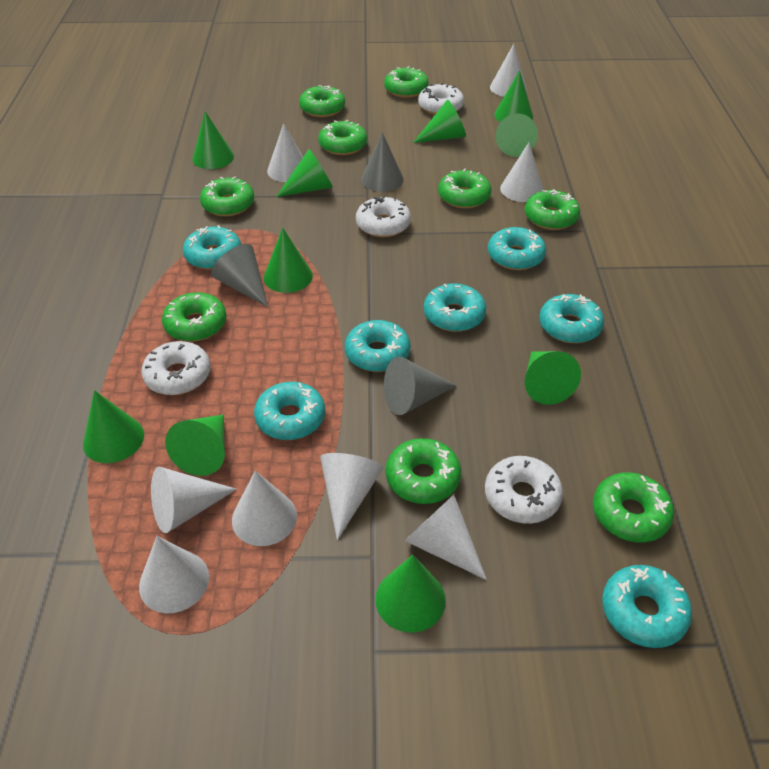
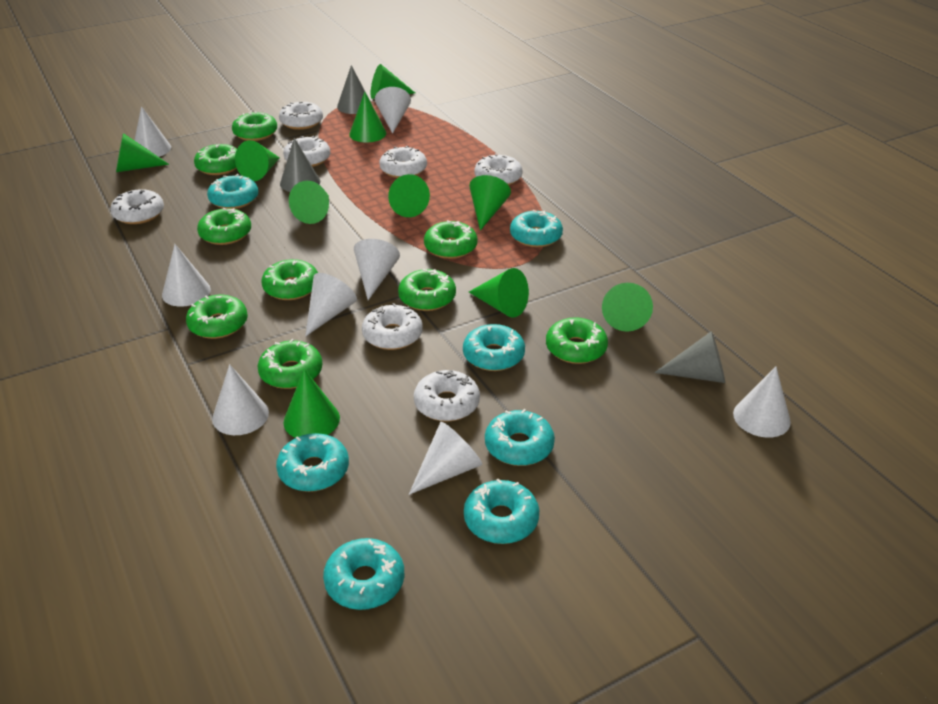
white donut: [141,341,211,395] [356,196,411,237] [418,83,464,115] [485,456,563,524] = 4 -> [110,189,164,224] [279,102,323,130] [283,136,330,167] [362,303,423,350] [380,146,427,178] [414,370,480,422] [474,154,523,185] = 7

